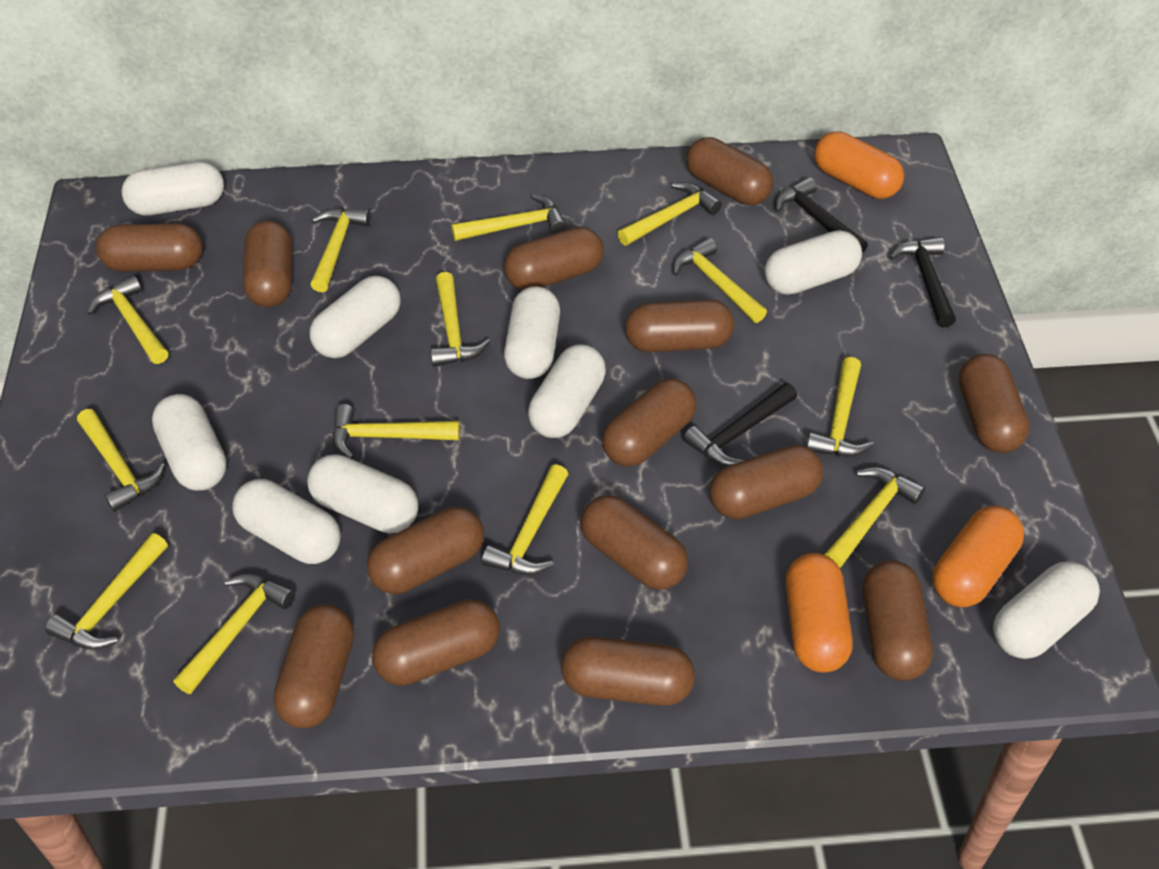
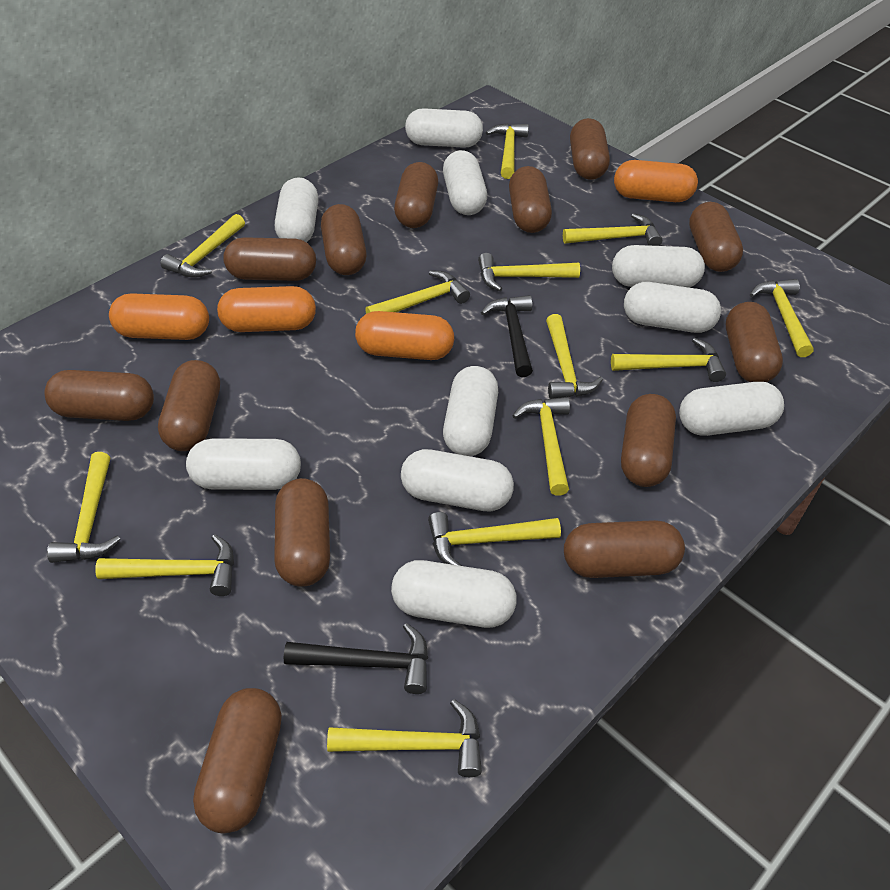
black hammer: [683,383,797,466] [775,177,868,254] [889,237,956,328] = 3 -> [284,623,428,694] [481,295,533,377] = 2
brown capsule: [96,223,203,272] [243,221,292,307] [273,604,354,729] [367,507,484,594] [372,599,500,686] [504,227,604,290] [561,637,695,706] [581,495,688,590] [602,379,697,467] [625,300,734,353] [686,137,773,205] [710,445,823,519] [863,560,933,681] [959,354,1030,453] = 14 -> [44,370,154,421] [158,360,220,451] [193,688,282,833] [223,237,316,281] [274,478,330,587] [321,204,367,275] [394,162,438,228] [509,166,552,233] [564,520,685,578] [570,118,610,180] [621,394,676,487] [689,202,743,272] [726,302,783,382] = 13
orange capsule: [786,553,853,673] [814,131,904,199] [933,506,1024,607] = 3 -> [109,293,209,340] [217,286,316,332] [355,311,454,360] [614,160,698,202] = 4
white capsule: [122,162,224,215] [152,394,227,491] [232,479,341,564] [307,454,419,533] [310,276,400,358] [504,286,560,379] [528,344,606,438] [765,230,862,295] [993,561,1100,659] = 9 -> [186,438,301,490] [275,177,318,242] [391,560,517,628] [401,449,514,511] [405,108,483,148] [443,150,487,215] [443,366,498,456] [612,245,705,287] [624,282,721,333] [679,382,784,436] = 10

